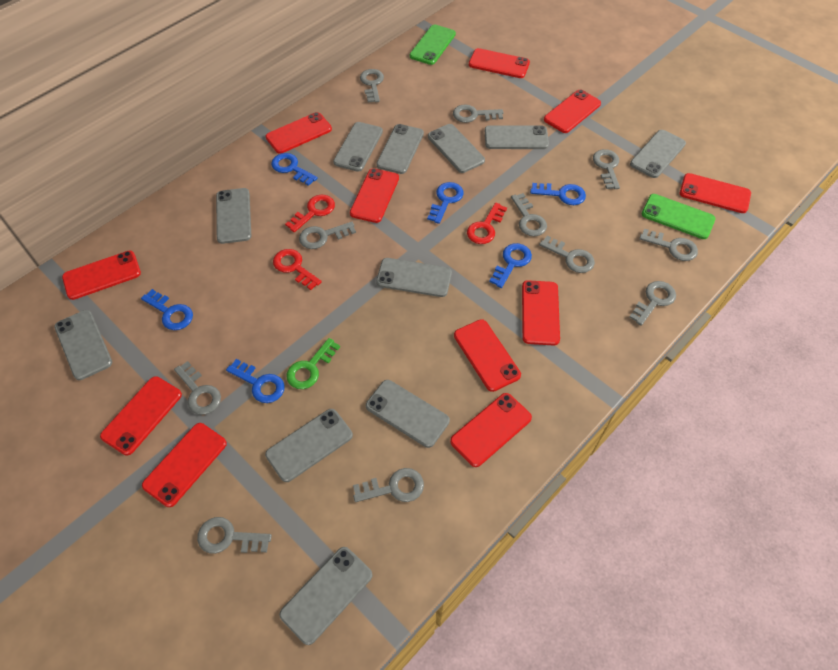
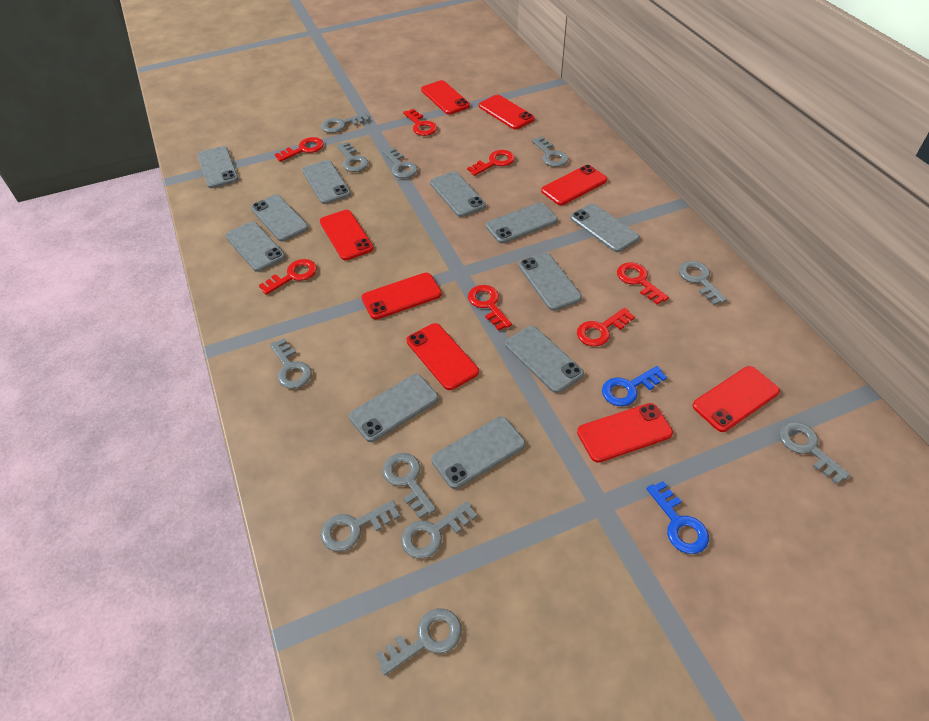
blue key: [141,289,193,330] [226,359,285,403] [271,153,318,186] [427,182,464,224] [489,243,532,288] [530,183,586,205] = 6 -> [602,366,667,406] [647,481,709,554] = 2
green key: [287,338,340,389] = 1 -> none = 0
green phone: [410,25,456,65] [642,194,716,239] = 2 -> none = 0
red key: [273,249,322,290] [285,194,335,232] [467,203,507,244] = 3 -> [259,259,317,295] [275,137,324,162] [403,109,437,136] [467,150,515,176] [468,285,512,331] [577,308,635,346] [617,262,669,304] = 7
red phone: [62,251,141,300] [100,376,182,455] [142,423,227,507] [266,112,332,154] [350,168,399,223] [450,393,532,467] [454,319,521,392] [469,48,530,78] [522,280,560,346] [544,90,601,133] [680,173,751,213] = 11 -> [320,210,374,260] [362,273,442,319] [406,323,479,390] [421,80,470,115] [479,95,535,129] [541,165,607,205] [577,403,673,463] [693,366,780,432] = 8

